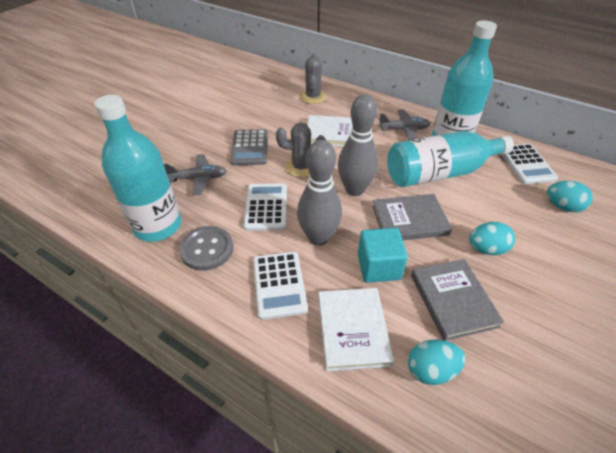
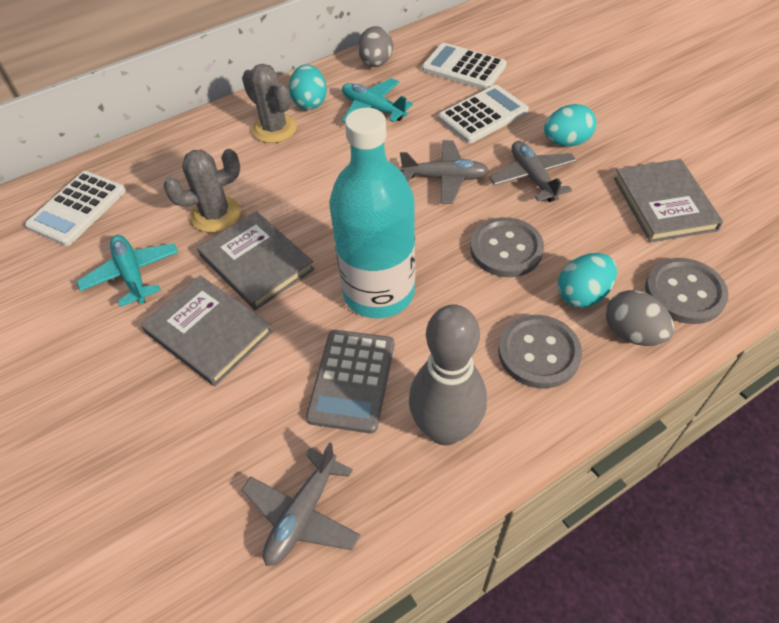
grey book: [372,194,452,240] [411,259,504,341] = 2 -> [141,275,273,386] [197,211,315,311] [614,159,723,243] = 3
grey bowling pin: [297,140,342,246] [338,94,378,196] = 2 -> [409,304,487,446] = 1
grey button: [179,226,233,271] = 1 -> [470,217,544,277] [498,315,582,389] [645,258,729,324] = 3
grey egg: none = 0 -> [358,26,393,67] [606,290,674,346] = 2
grey plane: [164,154,227,195] [378,110,431,140] = 2 -> [242,442,360,566] [400,140,489,204] [489,141,577,202] = 3
turquoise bottle: [94,95,181,242] [387,131,514,187] [432,20,497,136] = 3 -> [329,108,415,318] = 1
turquoise cube: [358,228,408,283] = 1 -> none = 0
turquoise plane: none = 0 -> [77,235,178,307] [342,78,413,123] = 2
white book: [307,115,353,147] [318,288,394,371] = 2 -> none = 0

